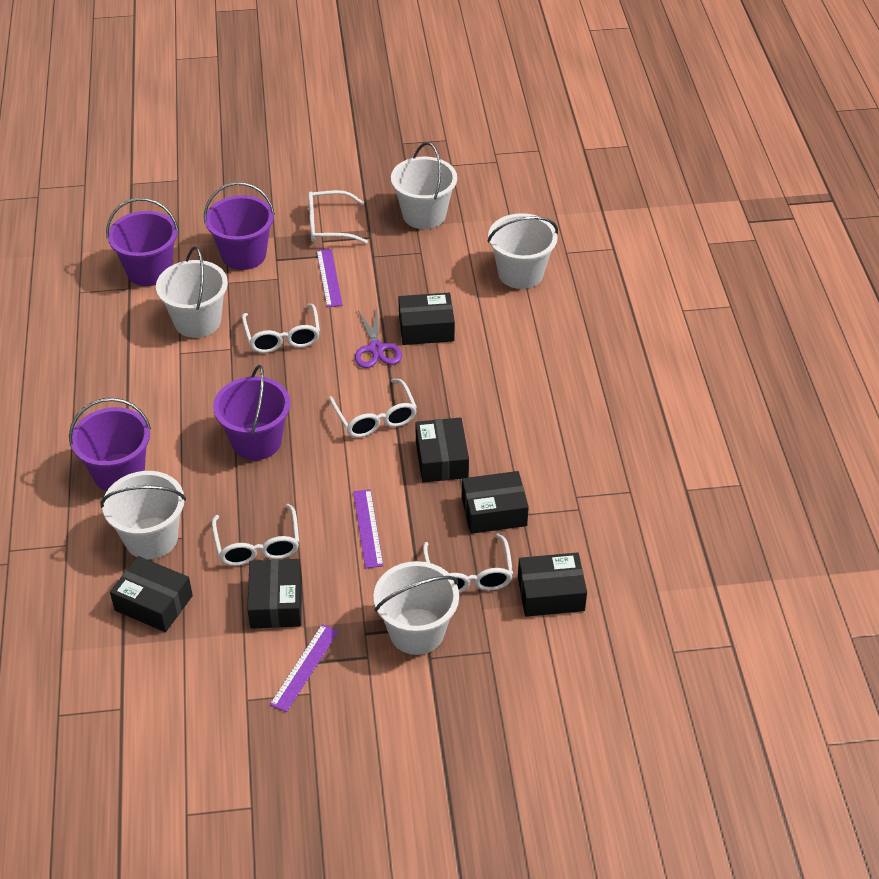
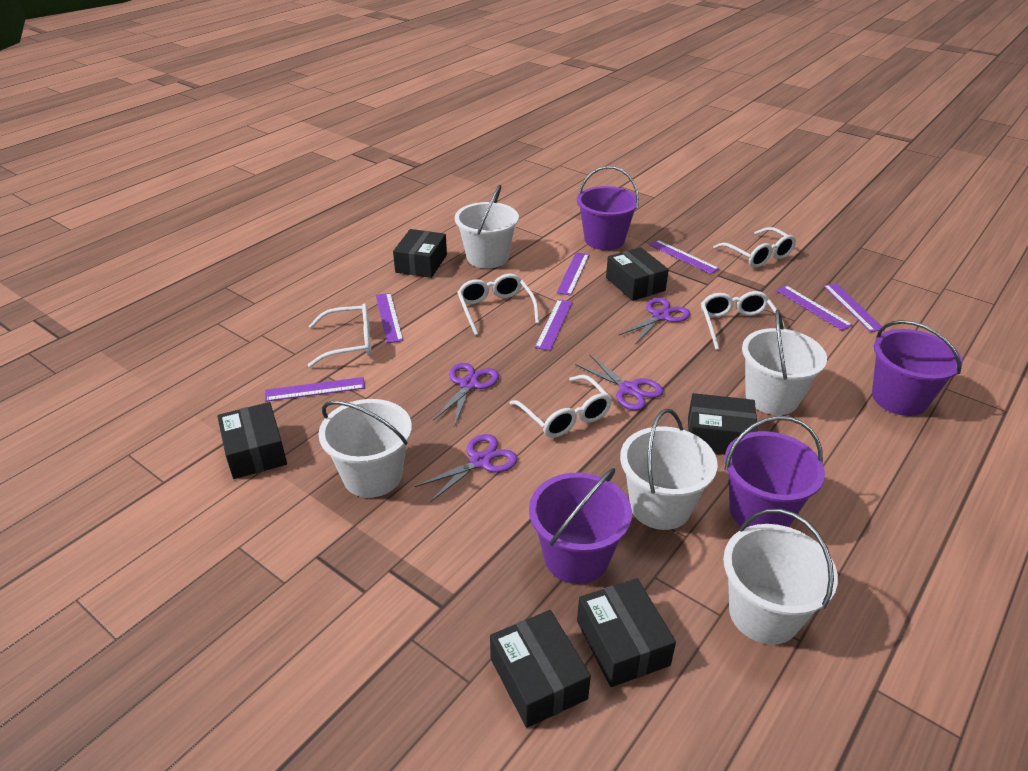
purple ruler: [270,624,339,712] [316,249,342,307] [353,489,384,568] = 3 -> [265,377,365,402] [376,293,403,343] [535,299,573,351] [556,252,589,296] [649,240,720,274] [776,285,853,331] [823,283,882,332] = 7
purple scissors: [355,308,402,368] = 1 -> [415,434,518,502] [433,363,499,427] [575,354,663,410] [619,298,690,344] = 4

